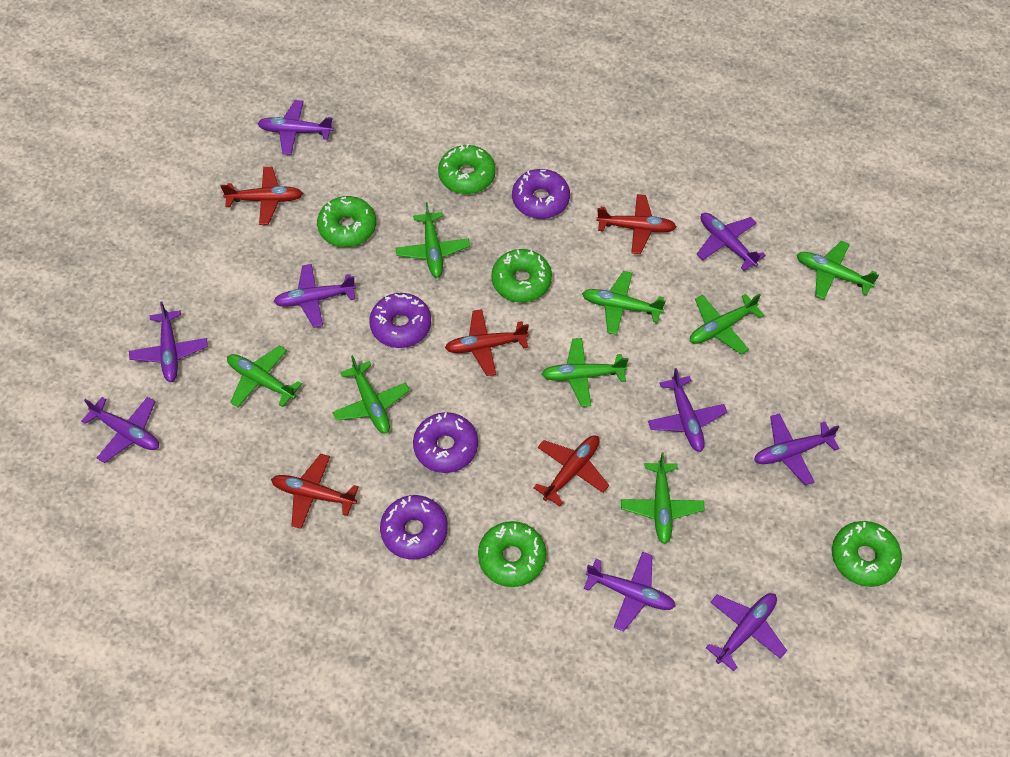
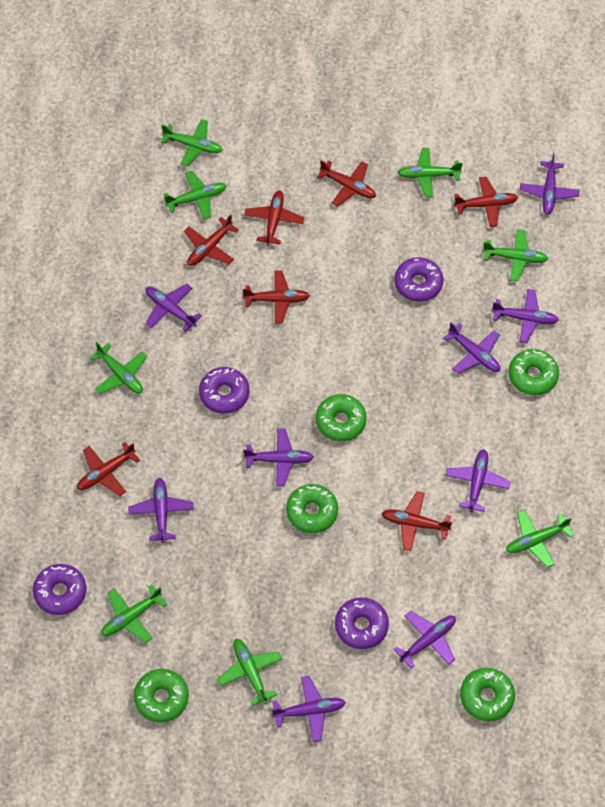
red plane: [221,167,303,225] [271,454,359,529] [445,309,529,376] [533,436,609,507] [596,194,677,254] = 5 -> [77,442,140,496] [184,215,239,266] [243,270,310,324] [244,191,304,246] [316,160,376,207] [381,491,452,551] [454,176,518,227] = 7

